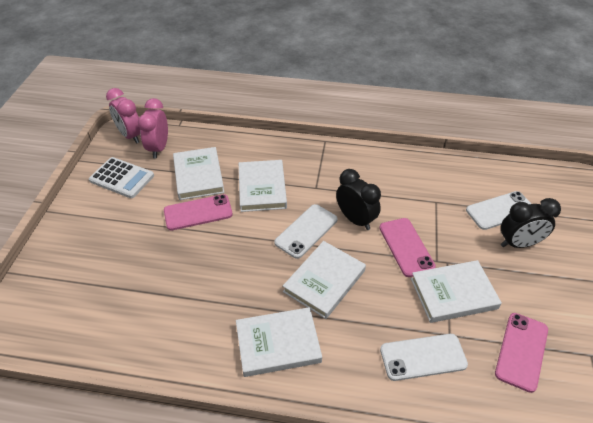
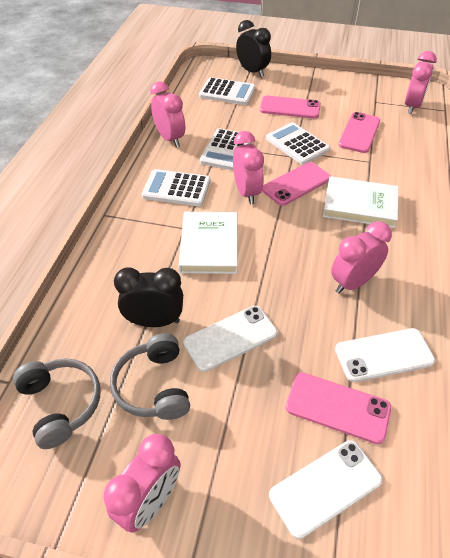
grey headphones: none = 0 -> [13,358,100,449] [110,333,190,420] = 2
pink clock: [106,88,140,144] [138,98,168,158] = 2 -> [104,434,181,532] [150,81,185,147] [233,131,264,204] [331,221,392,294] [405,51,437,114] = 5
pink phone: [164,194,233,230] [379,218,436,277] [495,313,548,393] = 3 -> [260,96,321,119] [262,162,331,206] [286,372,391,444] [338,112,380,153] = 4
white book: [173,147,225,200] [236,307,322,377] [239,160,287,212] [283,241,366,319] [411,260,502,323] = 5 -> [179,212,237,274] [323,176,399,228] = 2
white calculator: [89,157,154,198] = 1 -> [142,169,210,206] [199,77,255,105] [200,128,251,171] [266,122,330,165] = 4

